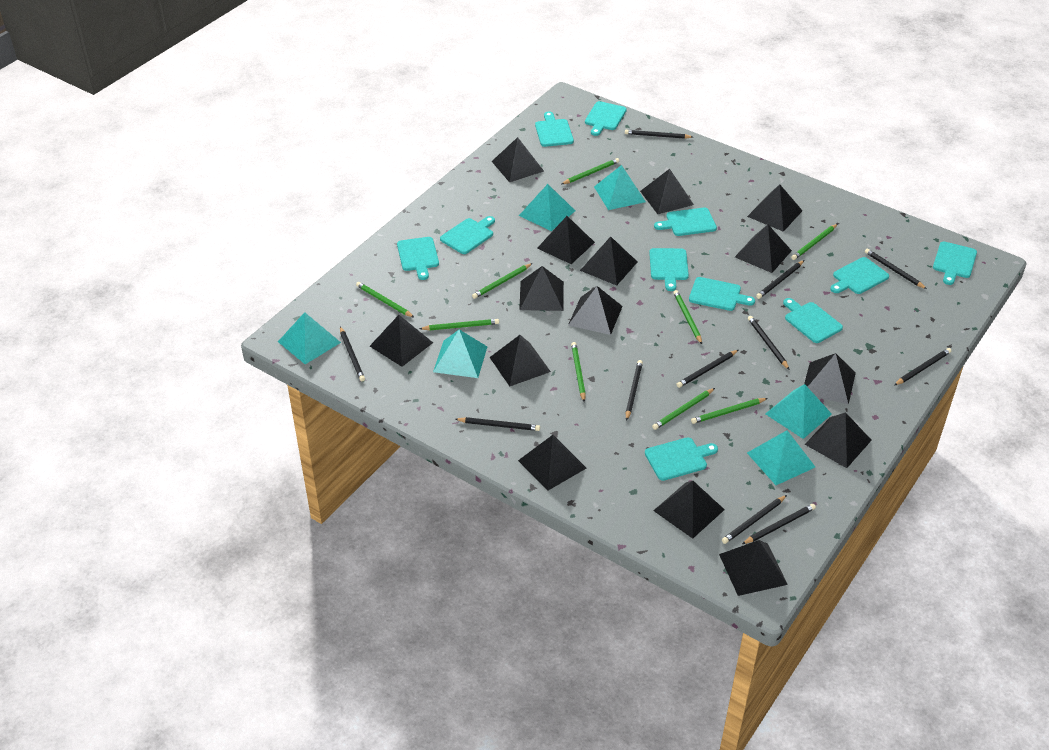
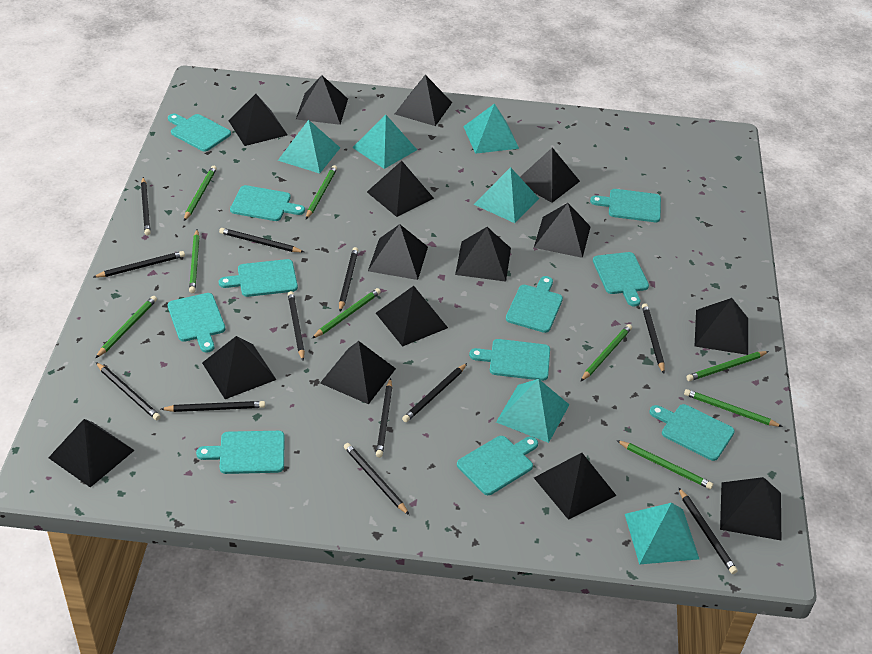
black pencil: [340,327,365,381] [456,417,540,431] [625,130,693,139] [626,360,643,421] [676,350,738,388] [722,495,787,544] [742,504,816,544] [748,316,790,370] [756,260,804,299] [865,249,927,289] [894,348,951,385] = 11 -> [93,251,185,278] [96,362,161,420] [141,177,151,235] [161,401,265,412] [219,228,304,252] [288,291,305,361] [339,247,358,311] [344,443,409,515] [376,378,392,458] [402,363,467,422] [642,303,665,374] [678,487,737,574] = 12

